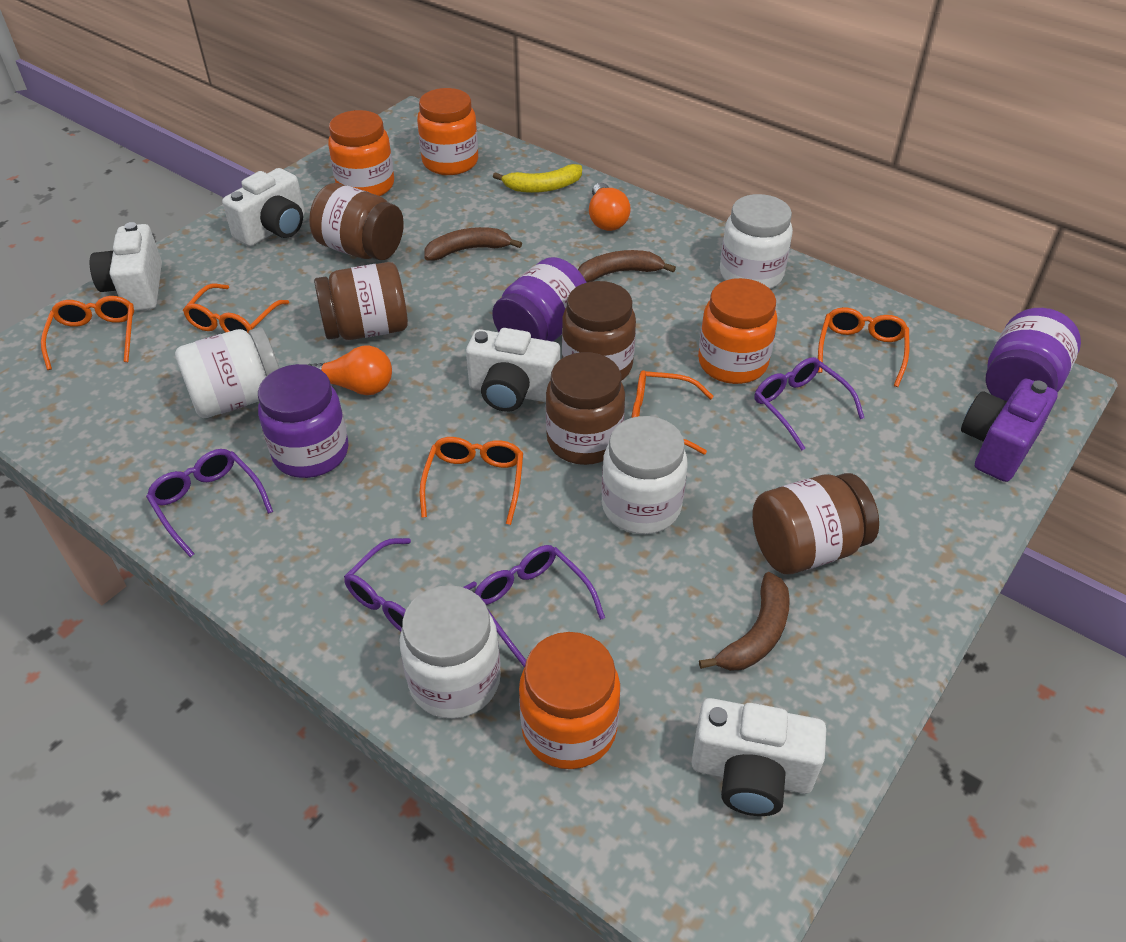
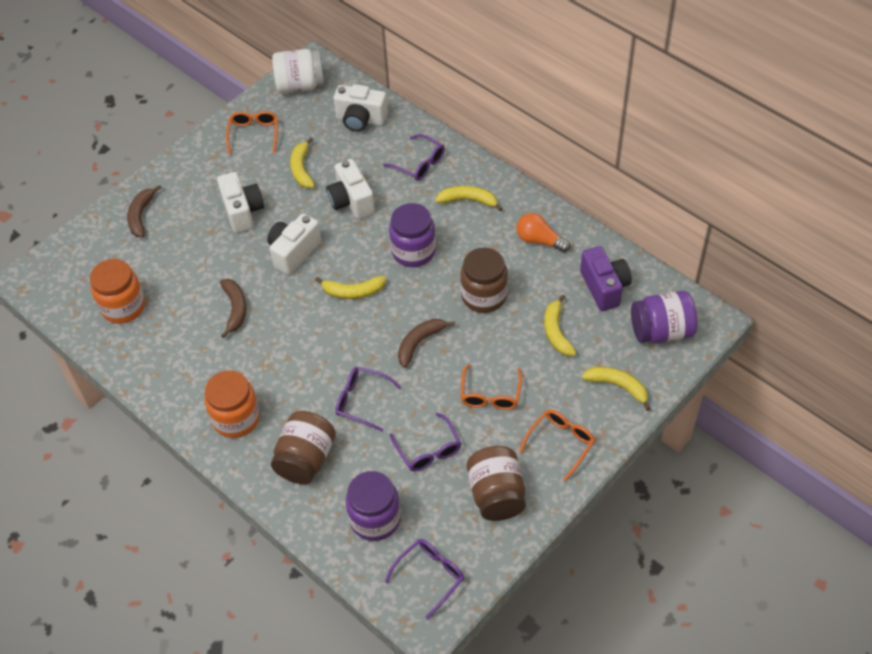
brown jar: [309,183,404,260] [314,262,408,340] [546,352,625,465] [562,281,636,381] [752,473,879,574] = 5 -> [271,411,336,484] [460,247,508,313] [467,446,526,521] = 3
orange glasses: [41,296,134,370] [183,284,289,333] [420,437,523,525] [631,370,714,455] [818,307,909,387] = 5 -> [226,111,278,155] [461,364,522,410] [519,410,595,481] = 3
orange jar: [328,110,394,196] [417,88,478,175] [519,632,620,769] [698,278,777,384] = 4 -> [90,259,145,324] [205,370,260,438] = 2
orange light bulb: [307,346,392,395] [589,183,631,231] = 2 -> [517,213,571,253] = 1
white jar: [175,327,279,418] [399,585,501,719] [601,416,687,534] [720,194,793,289] = 4 -> [272,49,324,94] = 1
yellow banana: [493,164,582,193] = 1 -> [290,138,315,188] [315,276,386,299] [436,186,503,211] [544,295,576,356] [582,367,651,411] = 5

